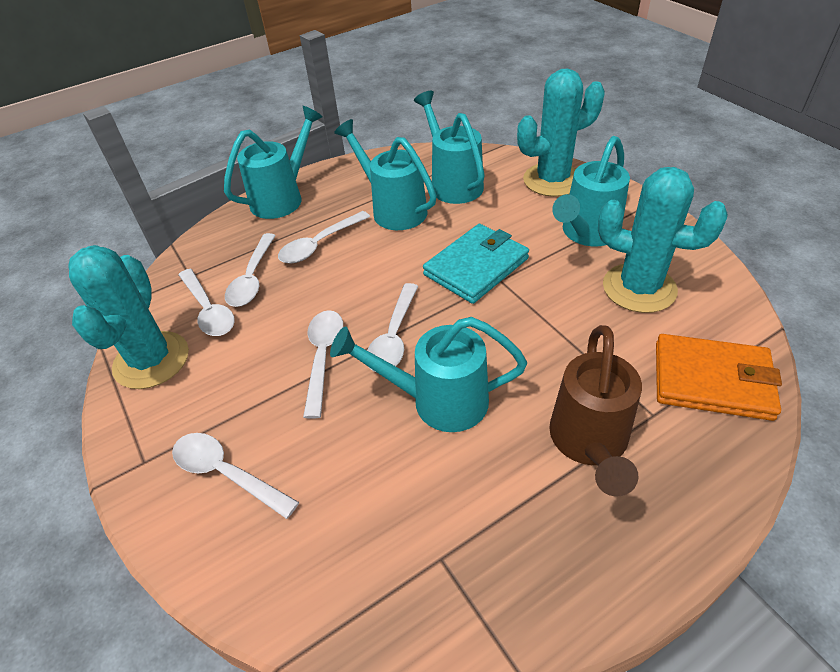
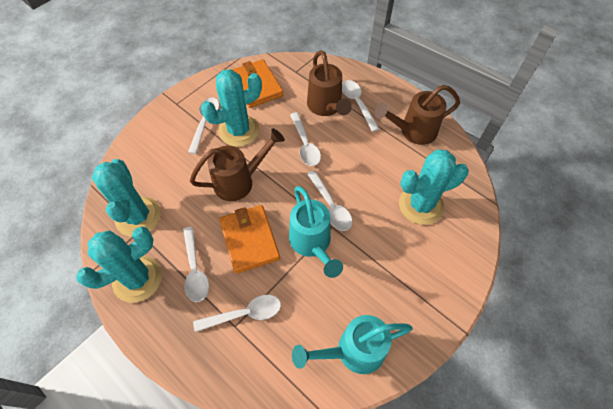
brown watering can: [549,325,642,496] = 1 -> [190,128,285,201] [307,50,352,116] [374,85,460,145] = 3
orange wallet: [656,334,782,421] = 1 -> [219,205,280,274] [232,59,283,108] = 2
turquoise cactus: [68,245,189,389] [517,69,605,197] [598,167,728,313] = 3 -> [76,226,162,303] [92,159,161,237] [201,69,262,147] [399,149,469,225] = 4
turquoise wallet: [423,224,529,304] = 1 -> none = 0
turquoise watering can: [224,106,323,219] [330,317,527,432] [334,119,437,230] [414,91,485,204] [552,136,630,246] = 5 -> [289,186,343,278] [292,315,413,374] = 2

